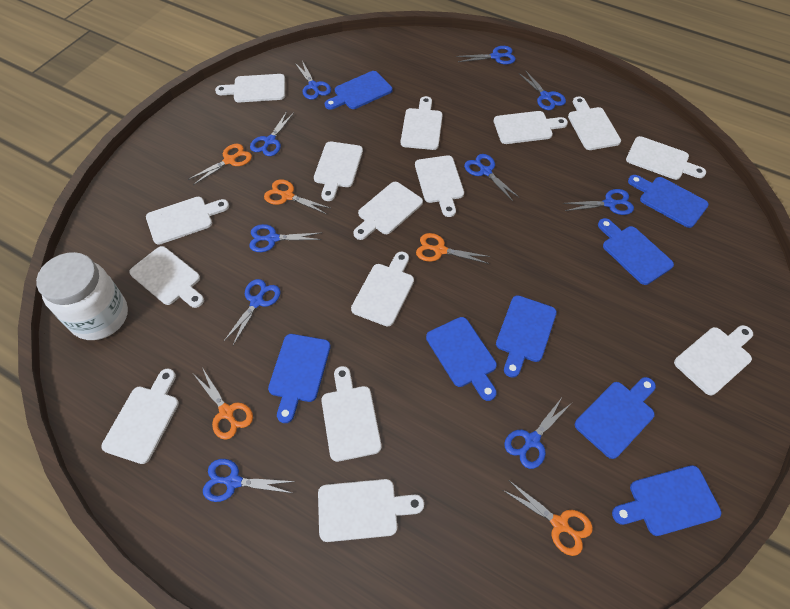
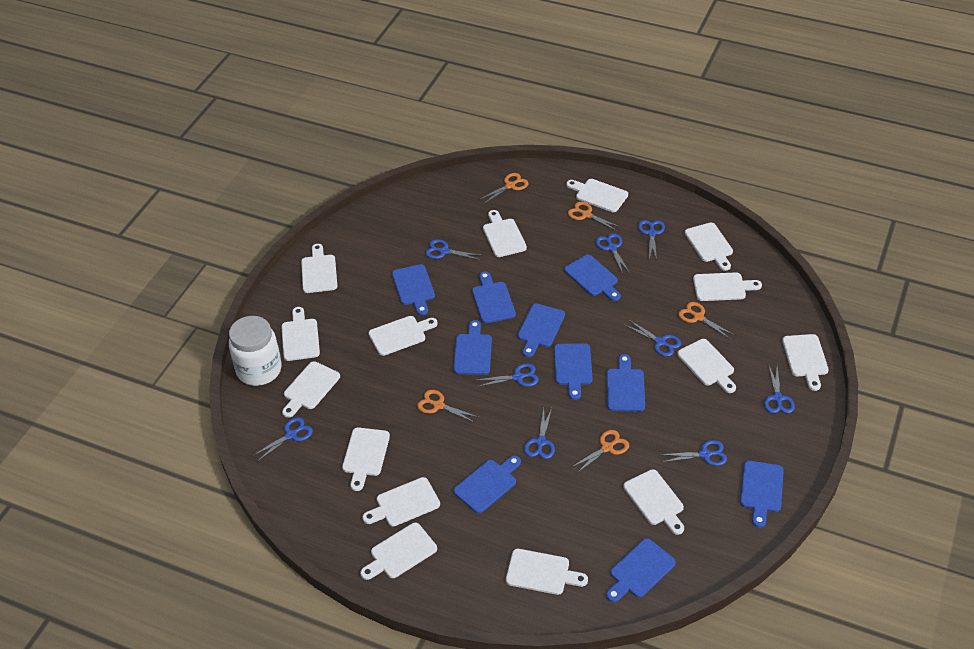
blue cutting board: [268,334,331,423] [325,71,392,110] [426,317,497,401] [496,295,557,378] [575,377,656,459] [598,218,674,285] [612,465,721,536] [628,175,709,228] = 8 -> [392,264,435,315] [453,320,492,375] [453,456,521,513] [472,272,516,323] [518,303,565,357] [554,343,593,400] [564,255,621,301] [606,538,676,602] [607,354,645,412] [740,461,784,528] = 10
blue scissors: [203,459,296,502] [224,279,281,345] [249,224,322,252] [250,111,294,156] [295,61,331,100] [456,46,516,64] [464,154,520,201] [504,396,571,469] [519,70,566,110] [563,189,634,215] = 10 -> [252,417,313,462] [425,239,483,260] [477,363,539,387] [524,408,555,459] [596,233,630,274] [625,320,681,357] [638,220,665,260] [660,440,727,466] [764,366,795,413] = 9

